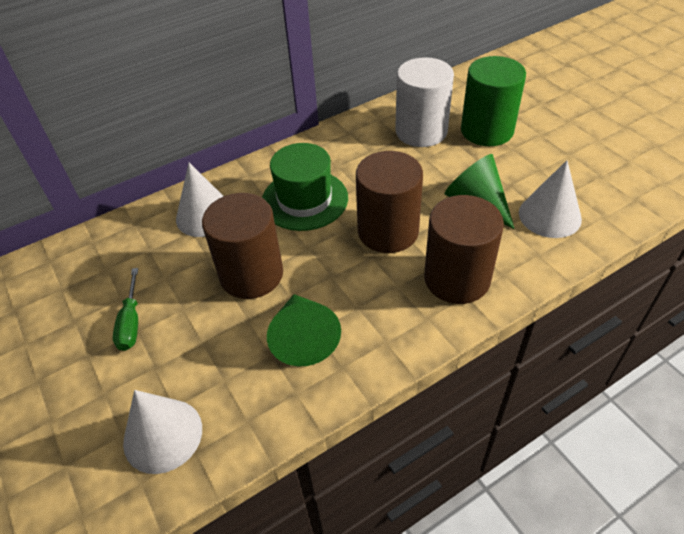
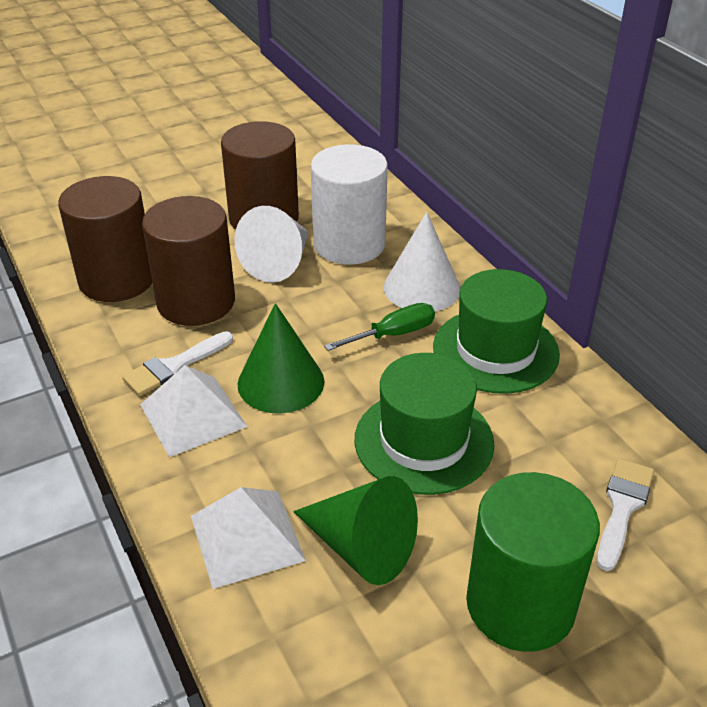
green hat: [262,143,348,231] = 1 -> [354,353,494,495] [433,269,560,394] = 2
white brush: none = 0 -> [122,331,233,396] [597,458,654,571] = 2
white cone: [123,390,202,474] [176,163,224,237] [519,160,582,238] = 3 -> [234,206,309,283] [384,212,460,311] = 2
white pyramid: none = 0 -> [140,365,247,457] [191,487,306,589] = 2

